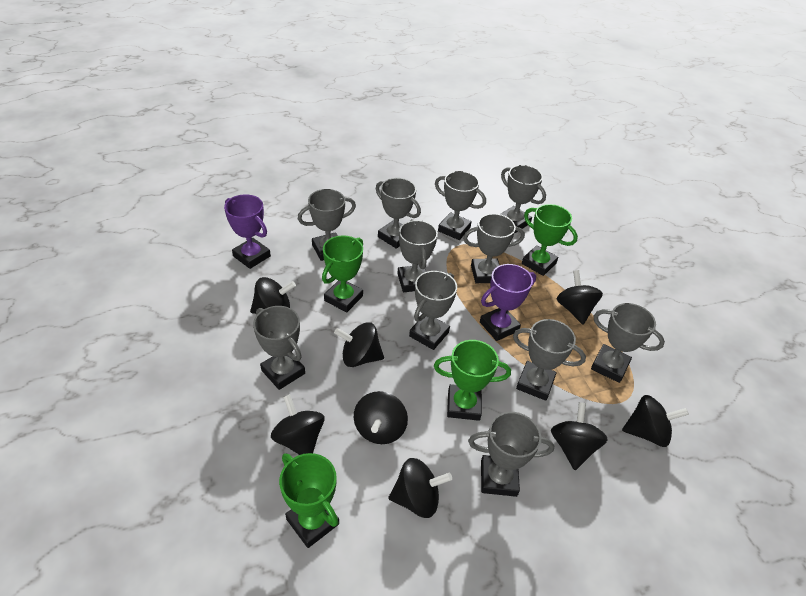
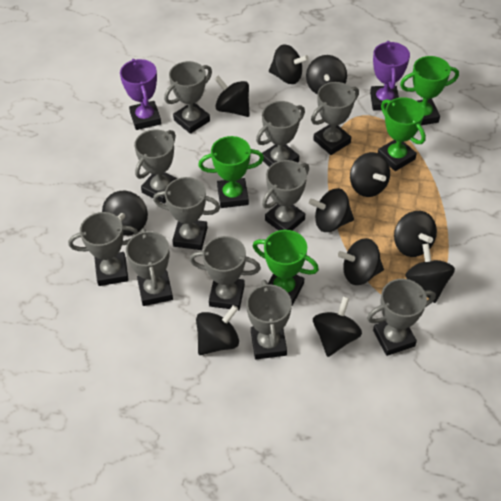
black spinning top: [250,277,296,314] [271,394,325,455] [334,322,384,367] [354,391,408,444] [389,458,452,518] [551,402,608,470] [557,270,603,324] [622,395,689,447] = 8 -> [102,191,148,235] [196,305,239,355] [215,76,250,117] [269,44,309,84] [306,55,347,94] [309,188,354,232] [313,297,362,357] [338,238,384,285] [350,152,390,197] [394,211,437,257] [405,243,455,303] = 11

